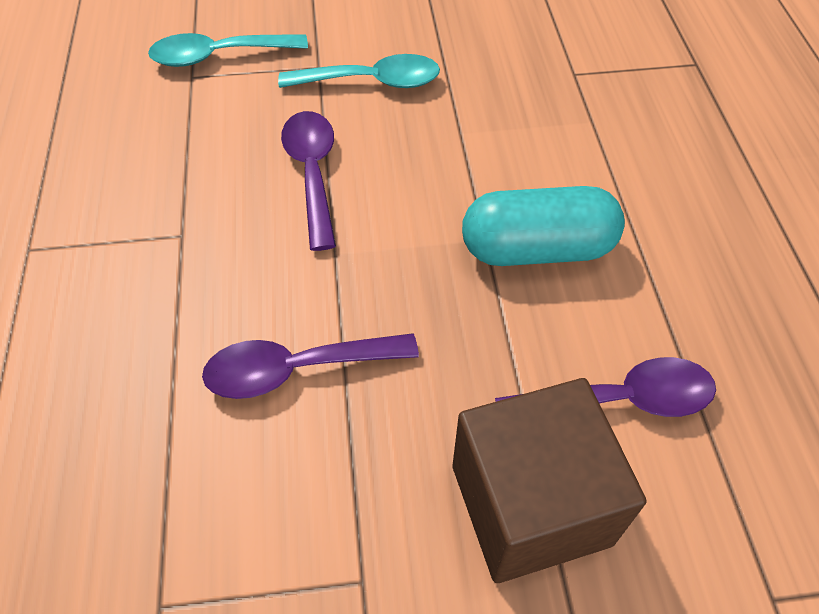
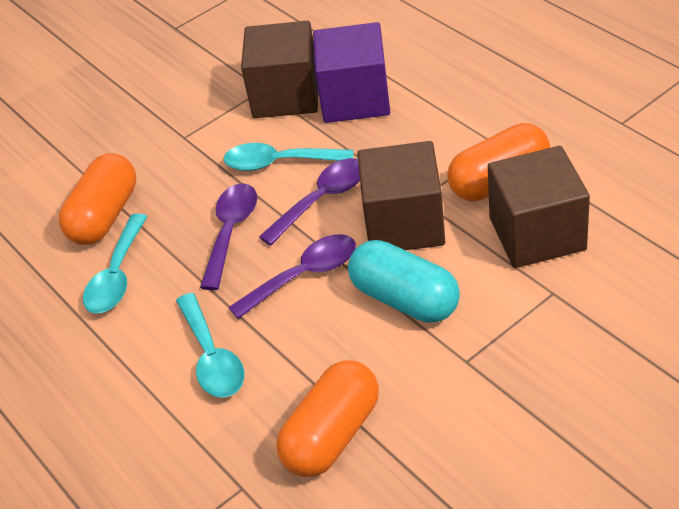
brown cube: [453,378,646,583] = 1 -> [241,21,318,118] [357,141,445,250] [488,146,590,268] = 3
orange capsule: none = 0 -> [59,153,136,245] [276,360,379,477] [447,123,550,201] = 3
purple cube: none = 0 -> [313,22,390,123] = 1
turquoise spoon: [148,33,308,67] [278,54,440,88] = 2 -> [83,214,148,314] [176,293,244,398] [224,143,354,171] = 3

